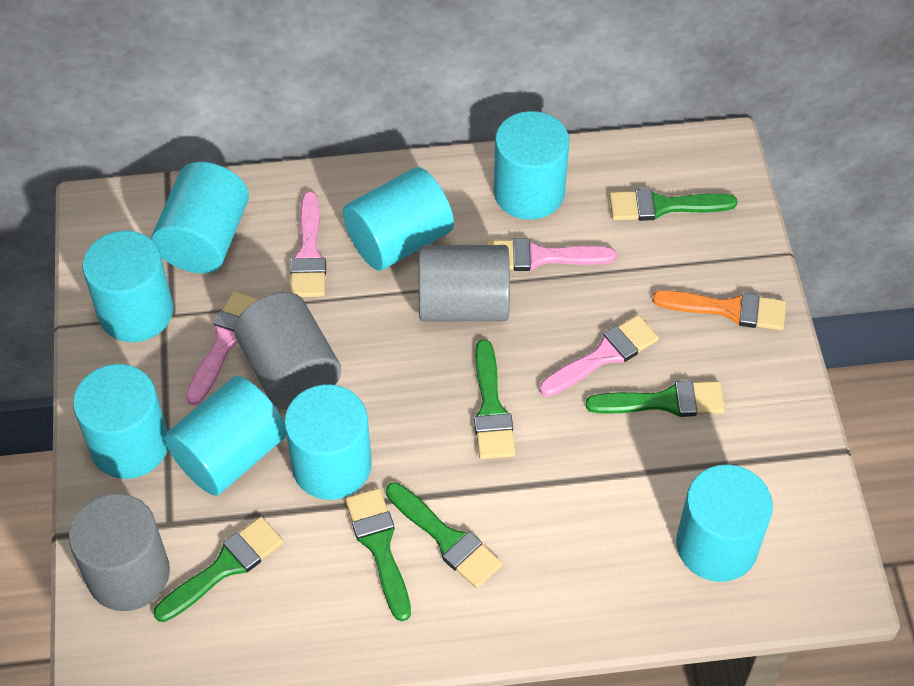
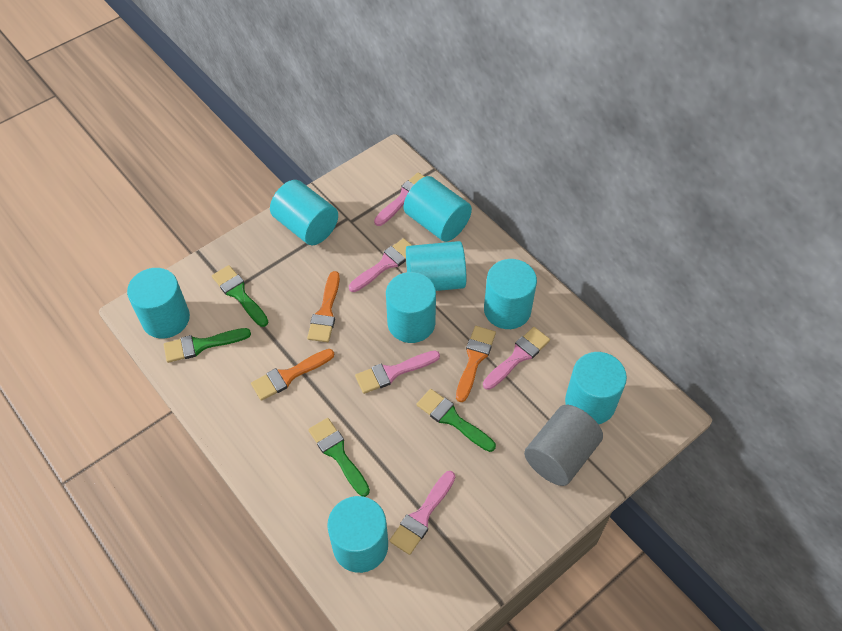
green brush: [154,517,284,622] [345,488,411,621] [386,482,503,588] [474,340,515,459] [586,380,725,417] [609,189,737,221] = 6 -> [164,328,251,363] [212,265,268,327] [308,418,370,497] [417,389,496,452] = 4
grey cylinder: [69,493,170,611] [234,292,341,410] [419,245,510,322] = 3 -> [524,405,603,486] = 1
orange brush: [652,290,786,330] = 1 -> [251,349,334,401] [307,271,340,342] [456,326,496,402] = 3
pink brush: [186,291,259,405] [290,192,326,297] [487,238,616,271] [540,315,659,397] = 4 -> [349,238,412,292] [355,350,440,394] [374,172,425,226] [389,471,455,555] [483,327,550,390] = 5

